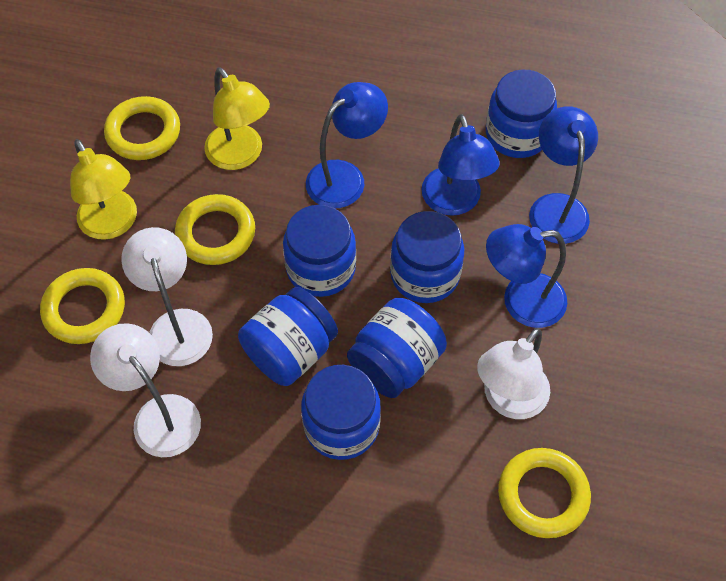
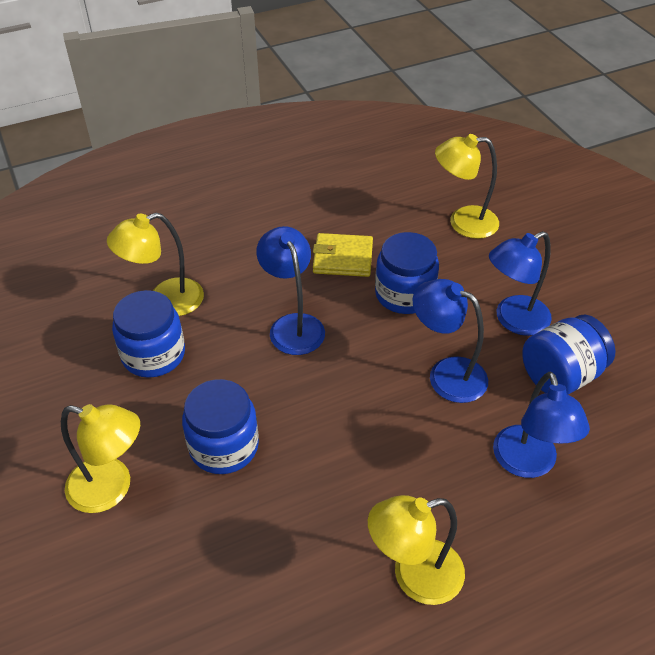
blue jar: [238,287,338,386] [283,205,356,297] [301,365,381,460] [347,298,447,398] [390,211,464,303] [486,70,557,158] = 6 -> [112,290,185,378] [182,379,259,474] [375,232,439,314] [522,315,615,395] = 4
white lamp: [90,323,201,457] [121,227,213,366] [477,328,550,419] = 3 -> none = 0
yellow lamp: [70,139,137,240] [204,67,270,170] = 2 -> [61,404,140,513] [107,213,204,316] [368,495,465,605] [435,134,499,239] = 4
yellow ring: [40,268,125,344] [104,96,180,160] [175,194,255,265] [498,448,591,538] = 4 -> none = 0
yellow wallet: none = 0 -> [313,233,373,277] = 1

